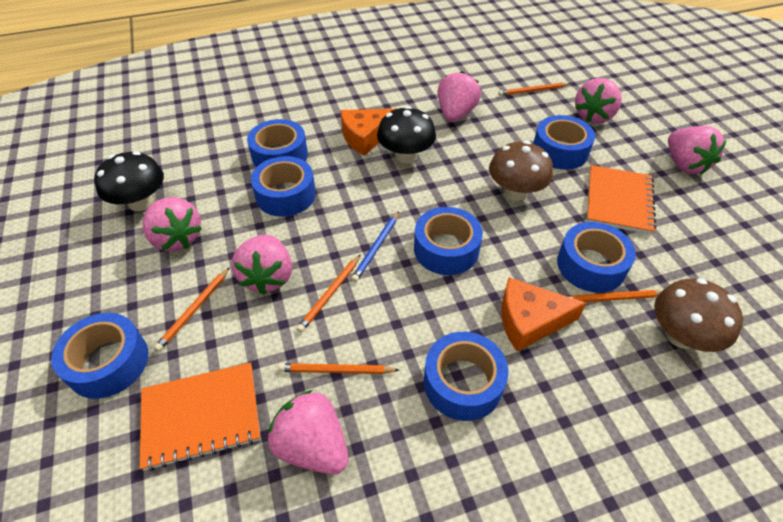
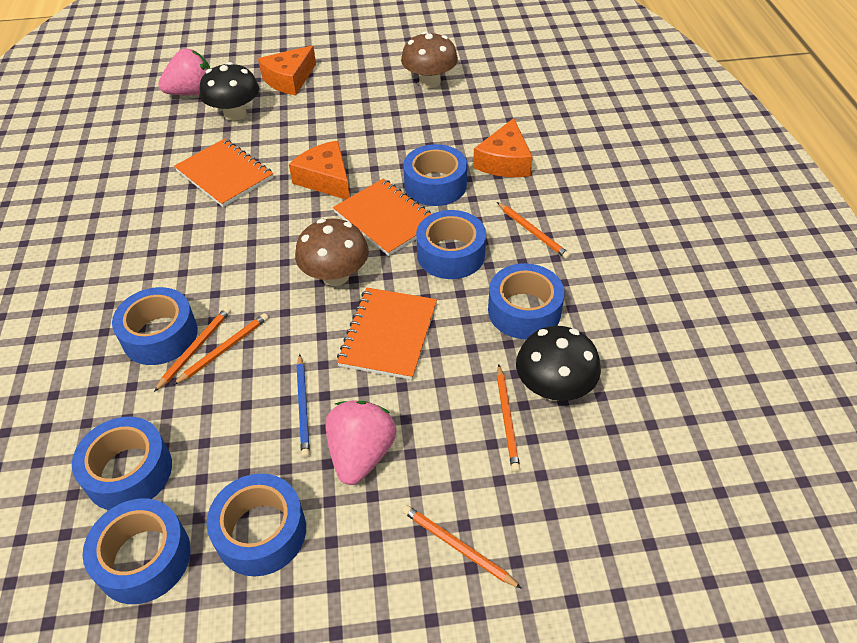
orange cheese: [340,109,395,156] [501,277,587,352] = 2 -> [258,45,316,95] [289,140,350,199] [473,118,533,177] = 3
orange notebook: [140,363,261,471] [587,165,656,235] = 2 -> [174,139,274,207] [333,178,431,256] [337,288,437,380] = 3
pink strawberry: [143,197,202,251] [232,234,292,295] [268,390,348,474] [438,71,481,122] [575,78,622,124] [668,126,727,175] = 6 -> [158,48,210,95] [326,401,396,485] = 2

